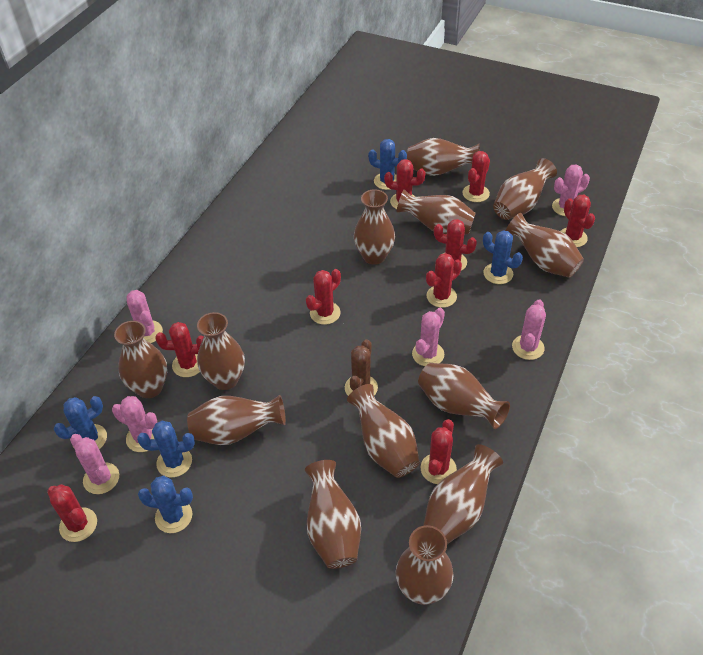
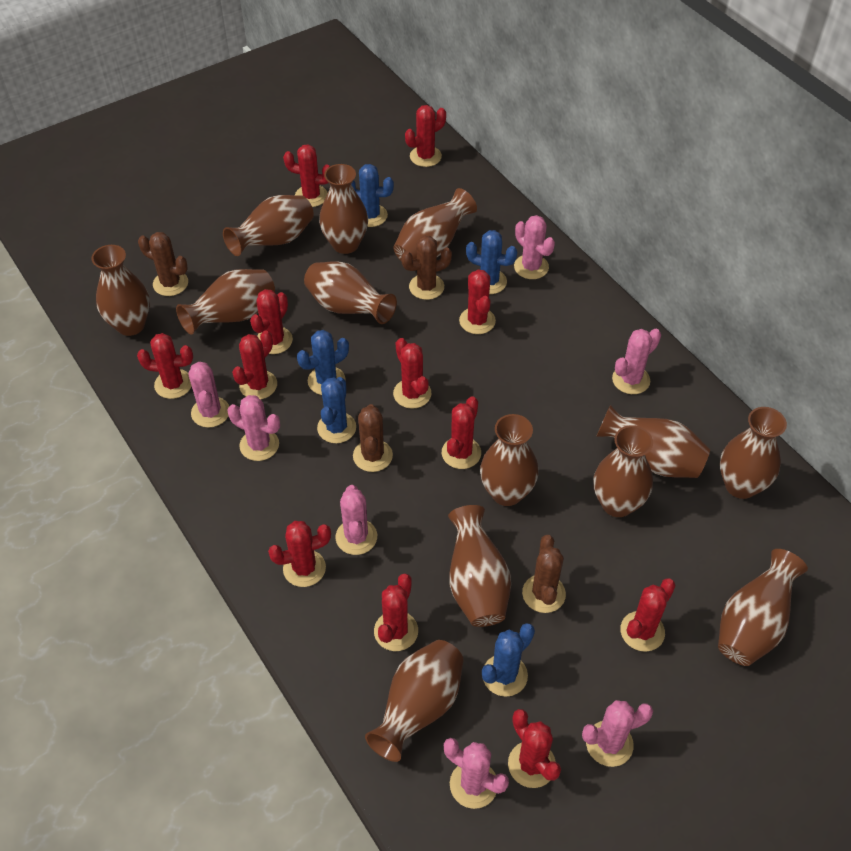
brown cactus: [345,339,378,396] = 1 -> [138,232,188,296] [353,404,393,472] [401,236,452,300] [522,535,566,613] = 4
pink cactus: [70,434,119,494] [112,396,157,452] [127,290,163,343] [412,308,445,366] [512,299,546,360] [552,165,590,216] = 6 -> [189,362,229,428] [227,395,280,461] [335,485,377,555] [444,738,509,809] [514,215,555,279] [582,700,653,767] [612,329,661,394] = 7
red cactus: [47,484,97,542] [155,322,204,377] [306,269,341,325] [384,159,426,209] [421,419,457,484] [426,253,462,308] [434,219,477,271] [462,151,490,202] [561,195,595,247] = 9 -> [137,333,193,399] [232,330,277,399] [250,289,293,354] [268,521,331,587] [283,144,330,207] [374,574,418,651] [393,338,432,409] [405,105,446,167] [442,396,481,469] [459,270,496,334] [508,709,561,788] [620,578,676,652] = 12

